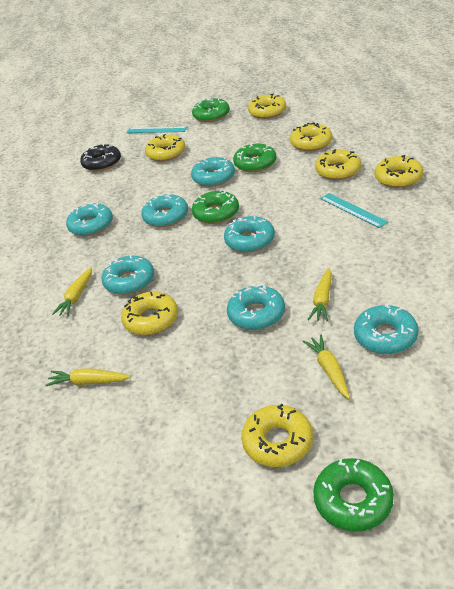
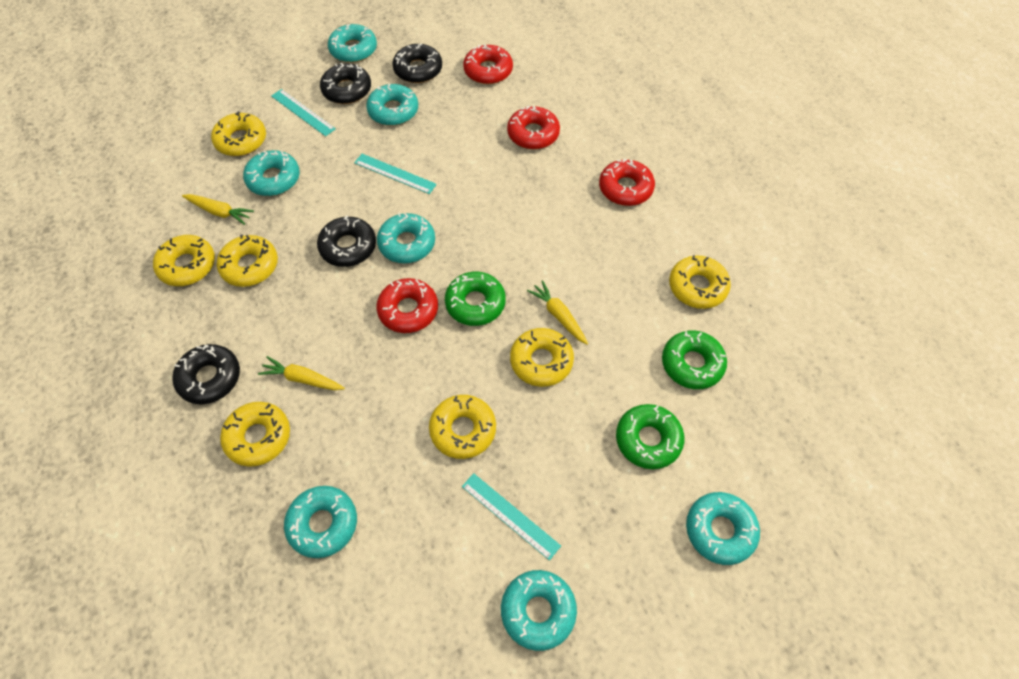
black donut: [80,144,121,171] = 1 -> [172,344,240,404] [317,216,376,267] [320,63,371,104] [392,43,442,83] = 4
green donut: [192,98,230,122] [192,189,239,224] [233,143,277,172] [313,458,394,532] = 4 -> [445,272,506,326] [616,404,684,469] [662,330,727,389] = 3
red donut: none = 0 -> [376,278,438,333] [463,44,513,84] [507,106,560,149] [599,159,655,206] = 4
turquoise ruler: [126,127,187,133] [320,193,388,228] = 2 -> [271,89,336,136] [354,154,437,194] [462,473,561,561] = 3
yellow carrot: [45,368,131,386] [52,267,92,316] [302,335,350,399] [308,268,332,321] = 4 -> [182,194,254,225] [258,356,345,390] [527,280,588,345] = 3

